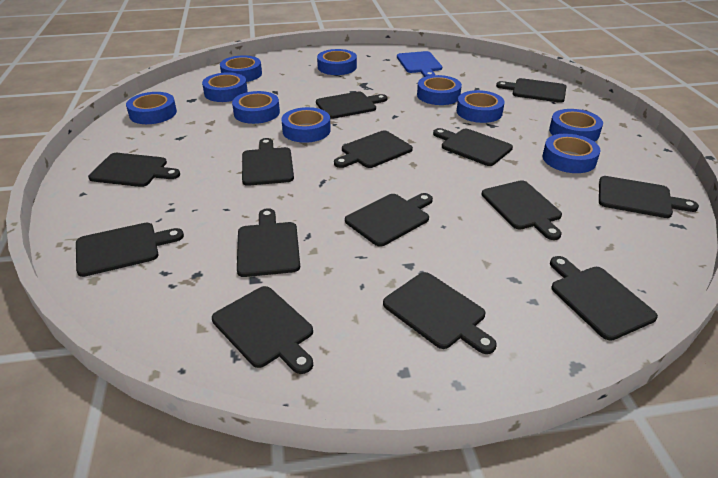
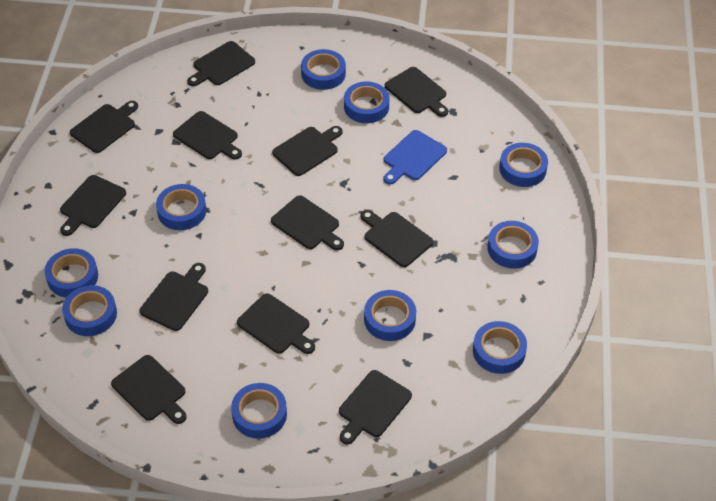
black cutting board: [76,223,184,277] [88,153,180,187] [212,286,313,374] [237,208,300,277] [242,138,294,186] [316,92,387,119] [334,130,413,168] [345,193,433,247] [383,272,497,354] [433,128,513,166] [482,180,562,240] [496,78,567,103] [550,256,658,341] [599,176,699,218] = 14 -> [60,175,126,236] [70,101,138,153] [111,355,187,424] [140,263,208,331] [173,111,242,160] [187,41,255,86] [237,293,315,354] [271,195,344,250] [272,126,343,176] [339,370,412,444] [361,210,433,267] [385,67,448,117] = 12

